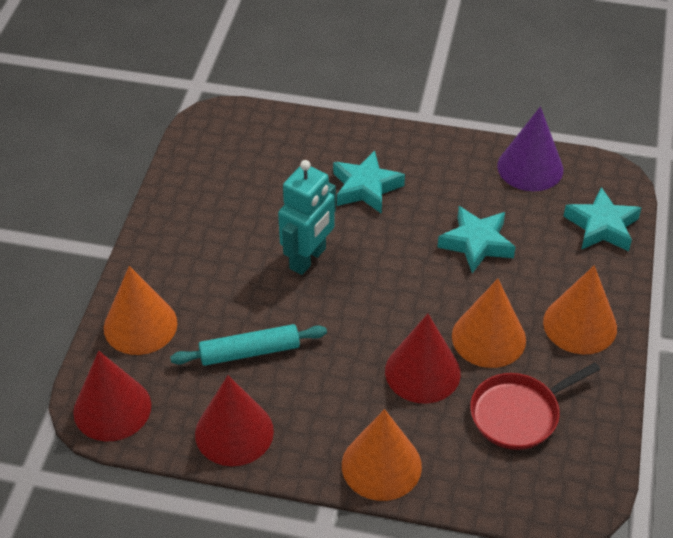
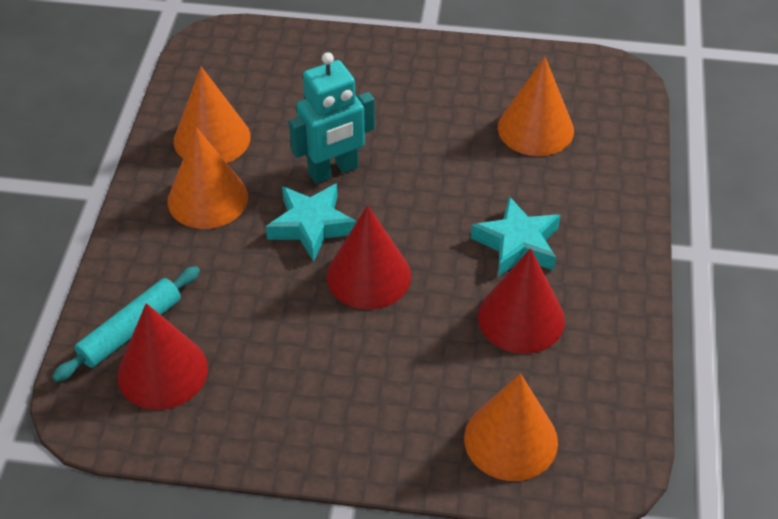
purple cone: [497,107,563,191] = 1 -> none = 0
red pan: [470,362,600,450] = 1 -> none = 0
turquoise star: [333,150,405,214] [437,206,515,273] [563,187,641,251] = 3 -> [266,183,357,262] [471,196,561,277] = 2

